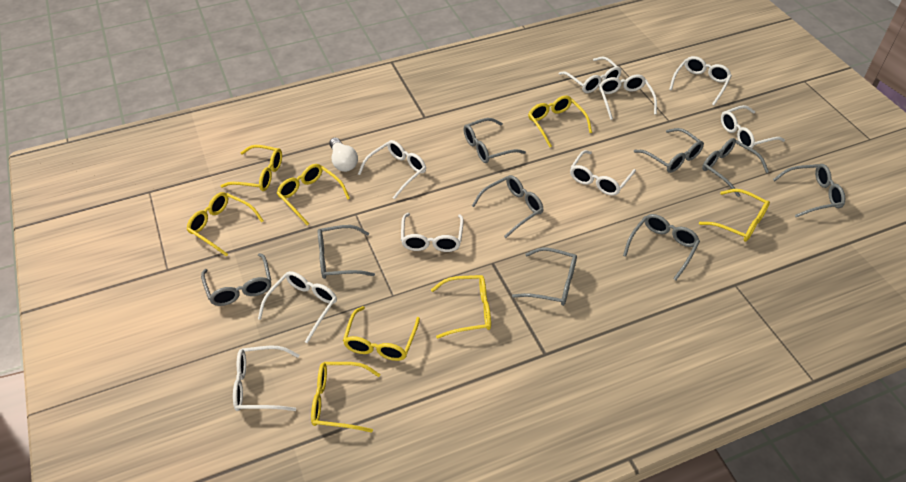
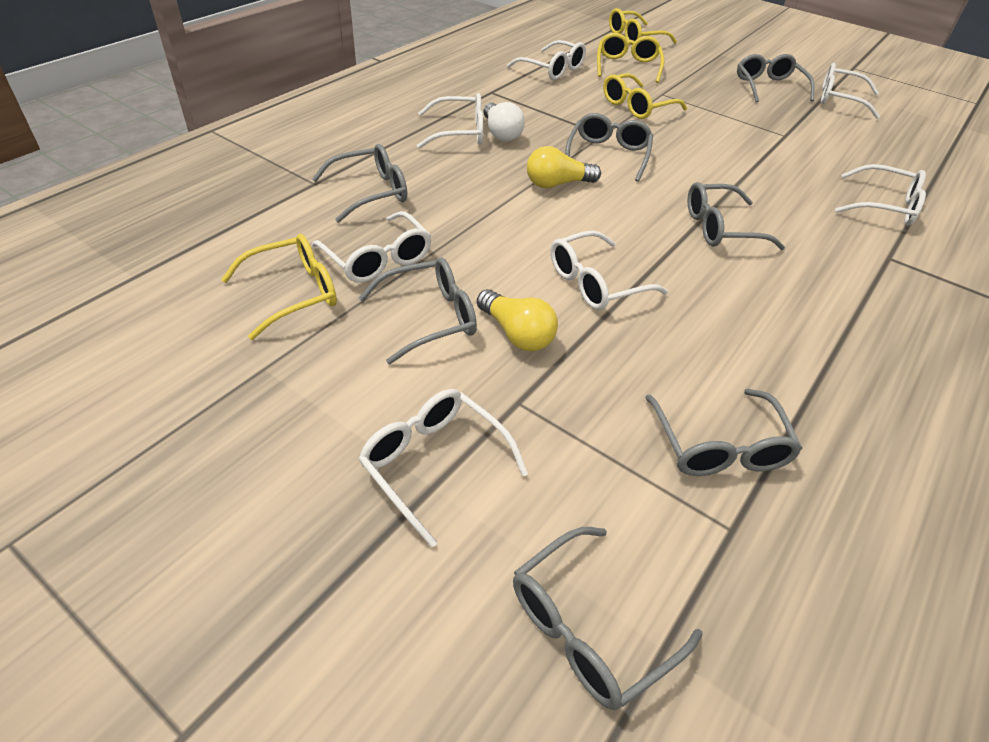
grey glasses: [201,253,271,306] [318,225,375,279] [464,118,526,163] [472,175,544,238] [512,247,577,306] [623,214,700,280] [634,128,704,173] [702,138,769,197] [773,164,845,217] = 9 -> [312,144,407,223] [359,257,477,364] [513,527,703,710] [565,113,653,182] [645,389,802,476] [687,182,785,250] [737,54,815,102] = 7
white glasses: [233,346,299,411] [258,271,337,343] [358,140,426,199] [401,213,464,252] [559,56,622,93] [570,150,636,196] [599,75,657,120] [669,56,732,105] [721,105,785,148] = 9 -> [312,211,431,283] [358,389,528,548] [417,93,483,149] [507,40,586,80] [551,230,668,310] [821,63,880,119] [835,164,926,226] = 7
yellow glasses: [187,192,264,256] [221,145,282,191] [277,164,350,226] [311,362,380,433] [343,306,420,361] [431,275,491,339] [528,95,592,147] [699,189,770,242] = 8 -> [221,234,337,340] [597,33,664,83] [603,73,687,119] [609,8,677,45] = 4
yellow light bulb: none = 0 -> [477,289,558,352] [527,146,601,188] = 2

